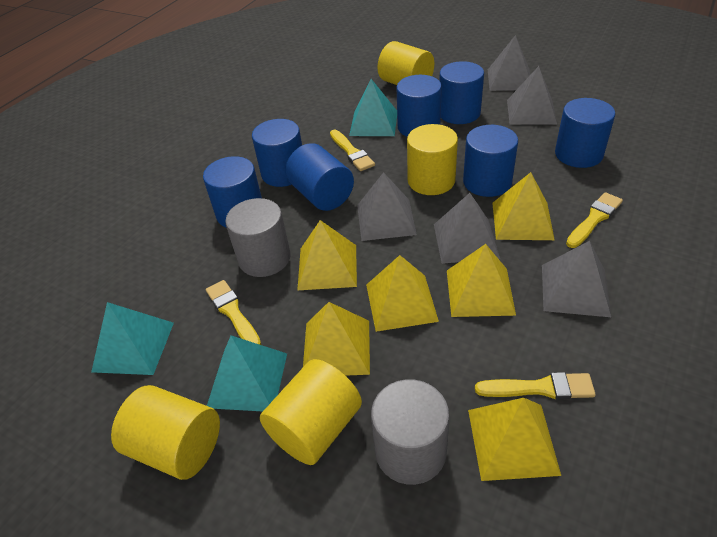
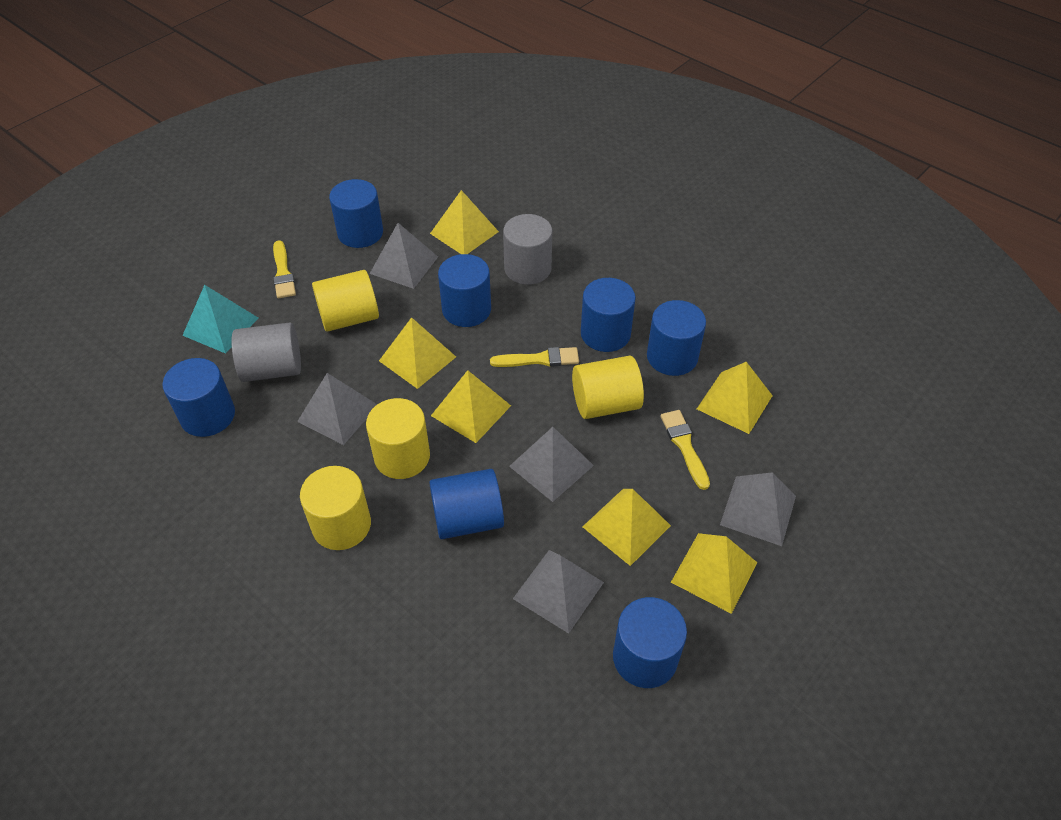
turquoise pyramid: [91,302,174,375] [207,336,287,412] [349,79,397,136] = 3 -> [182,285,258,354] = 1
yellow brush: [206,280,261,345] [330,130,375,171] [475,372,596,400] [566,192,623,248] = 4 -> [273,240,296,298] [490,347,579,367] [661,410,710,490] = 3

